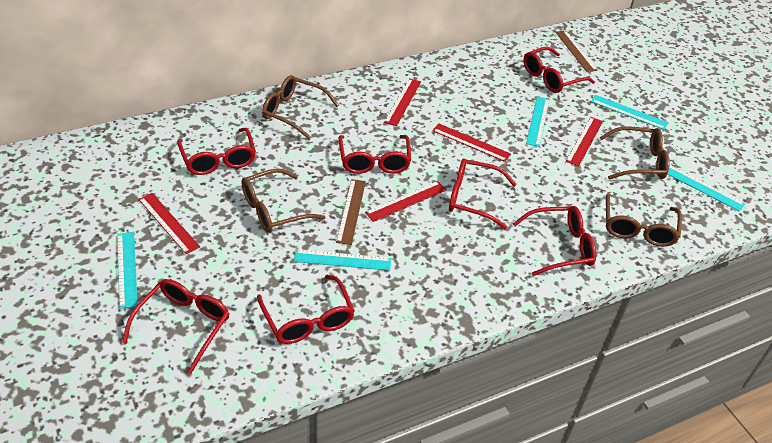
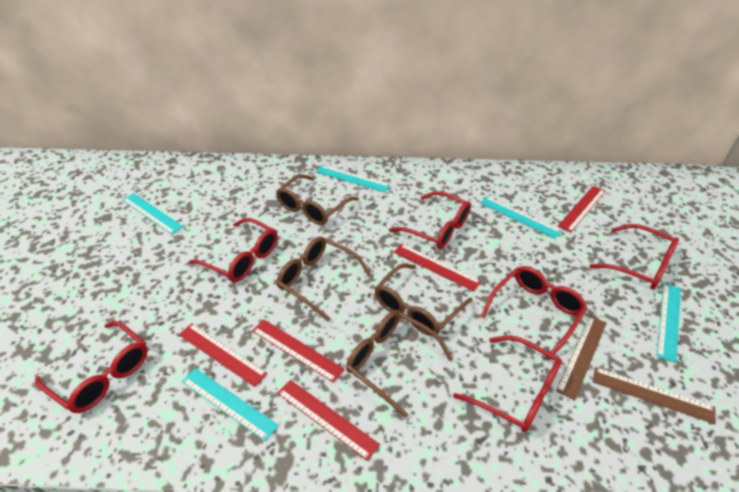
red glasses: [122,279,230,374] [177,128,256,175] [257,275,355,344] [339,135,411,174] [449,158,517,229] [513,206,596,276] [523,47,595,93] = 7 -> [35,321,148,413] [188,218,278,282] [389,191,471,249] [453,335,562,432] [481,266,588,360] [589,224,679,289] = 6

